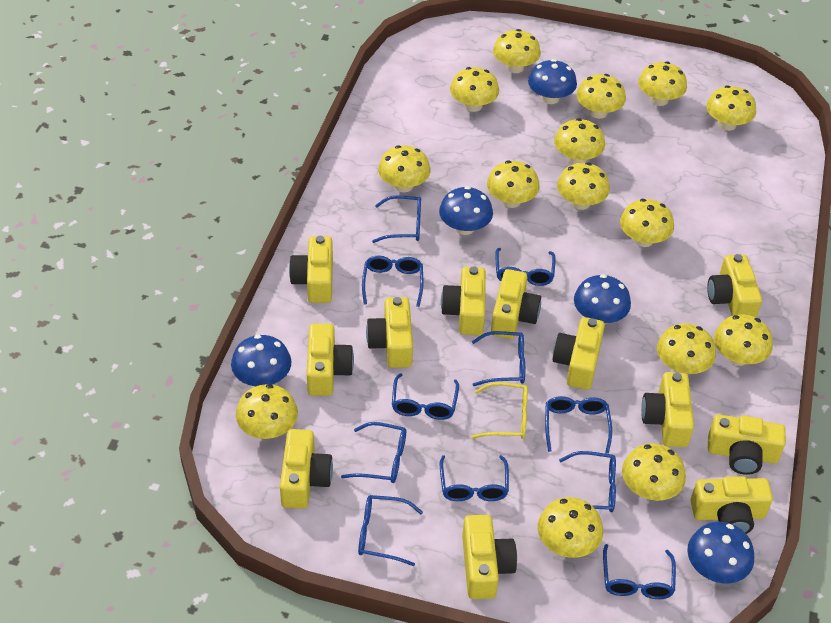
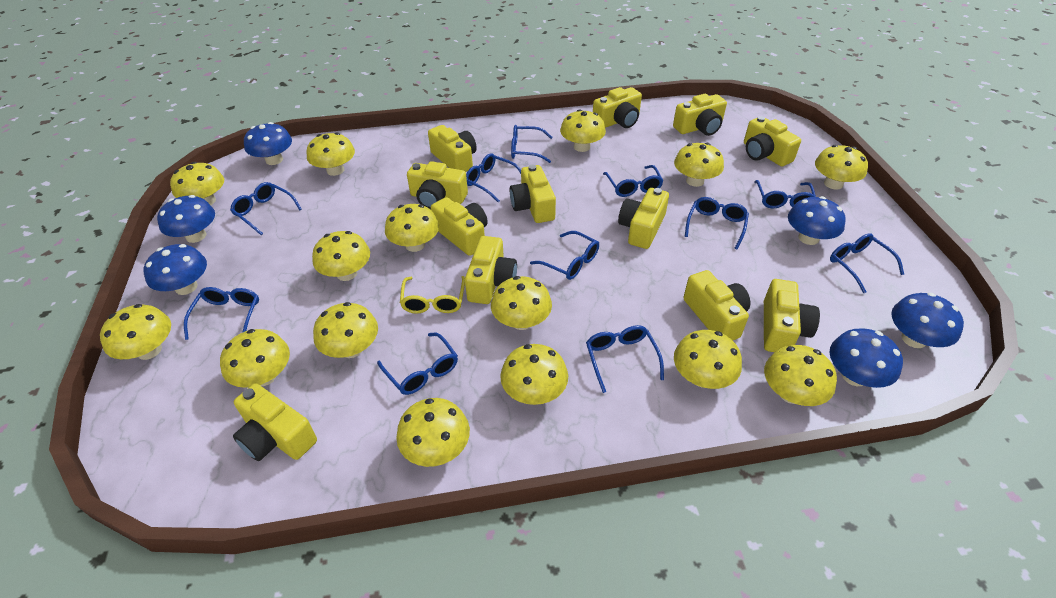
blue mushroom: [231,335,291,386] [439,186,493,235] [528,59,577,104] [574,274,631,324] [687,522,754,583] = 5 -> [144,244,207,295] [157,195,215,243] [244,122,292,165] [788,196,846,245] [830,328,903,388] [891,293,964,348] = 6

